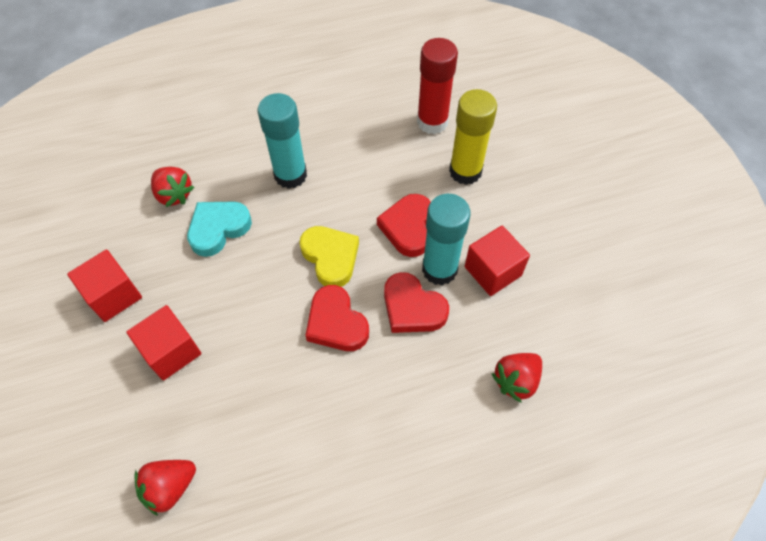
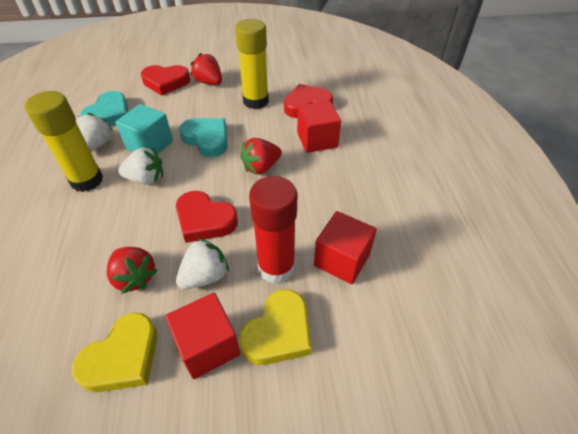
turquoise cube: none = 0 -> [115,104,173,154] = 1
turquoise glue stick: [258,93,307,189] [422,194,471,285] = 2 -> none = 0
turquoise heart: [187,201,252,257] = 1 -> [80,91,128,126] [179,118,227,157] = 2
white strawberry: none = 0 -> [76,113,113,152] [118,147,163,185] [176,238,229,289] = 3
yellow glue stick: [449,89,497,185] = 1 -> [25,91,103,192] [235,19,269,109] = 2
yellow heart: [299,226,359,287] = 1 -> [72,313,157,392] [239,289,311,365] = 2

